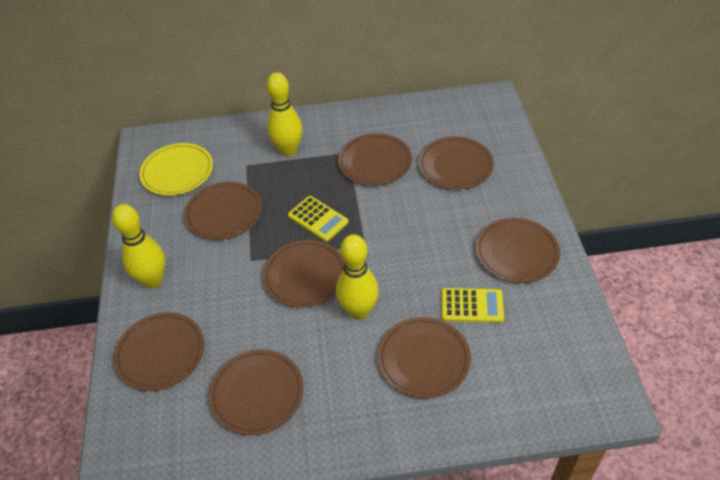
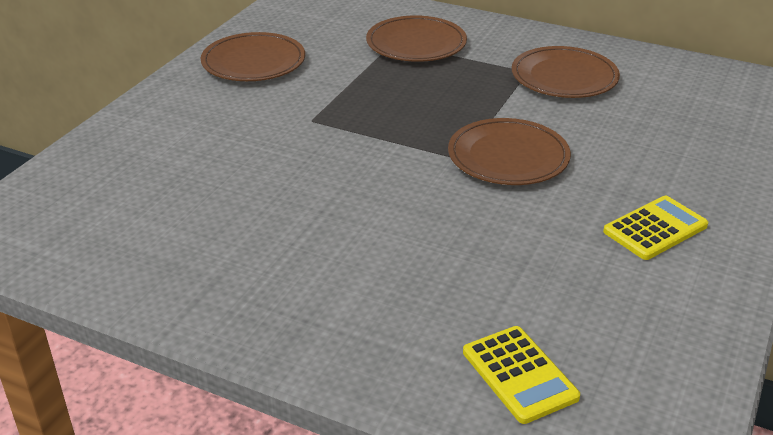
brown plate: [113,312,204,391] [184,182,262,240] [209,349,303,435] [263,240,345,308] [338,133,412,186] [378,317,471,398] [419,136,494,190] [476,218,560,283] = 8 -> [200,32,305,81] [366,15,467,62] [448,118,571,185] [512,46,620,98] = 4
yellow bowling pin: [112,204,165,288] [267,72,303,157] [336,234,379,320] = 3 -> none = 0
yellow plate: [139,143,213,196] = 1 -> none = 0

